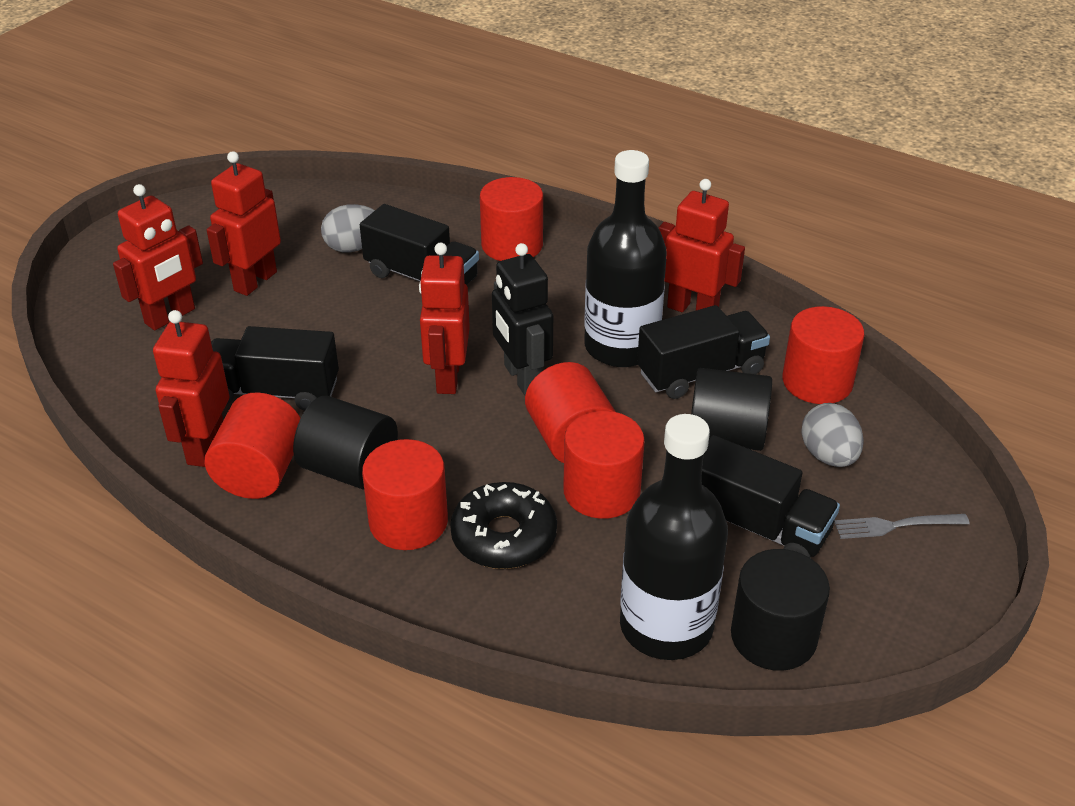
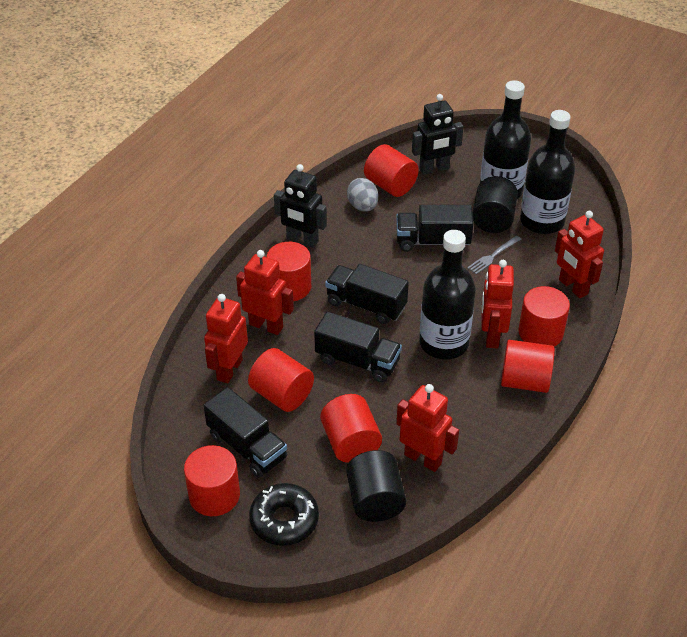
black bottle: [584,150,667,367] [620,414,728,660] = 2 -> [419,230,476,359] [480,80,531,199] [520,110,575,234] = 3
black cylinder: [293,396,398,490] [691,368,772,451] [731,549,830,671] = 3 -> [346,450,406,522] [473,176,518,233] = 2
black robot: [492,243,553,395] = 1 -> [274,164,327,248] [412,94,464,175] = 2
grey egg: [321,204,375,253] [801,403,864,467] = 2 -> [347,178,378,212] = 1
red cylinder: [205,392,301,499] [362,439,448,550] [480,177,543,261] [525,362,616,463] [563,411,645,519] [782,306,864,404] = 6 -> [184,445,240,516] [248,348,314,412] [266,242,311,301] [320,394,382,463] [364,144,419,197] [501,340,555,393] [518,286,570,347] = 7

